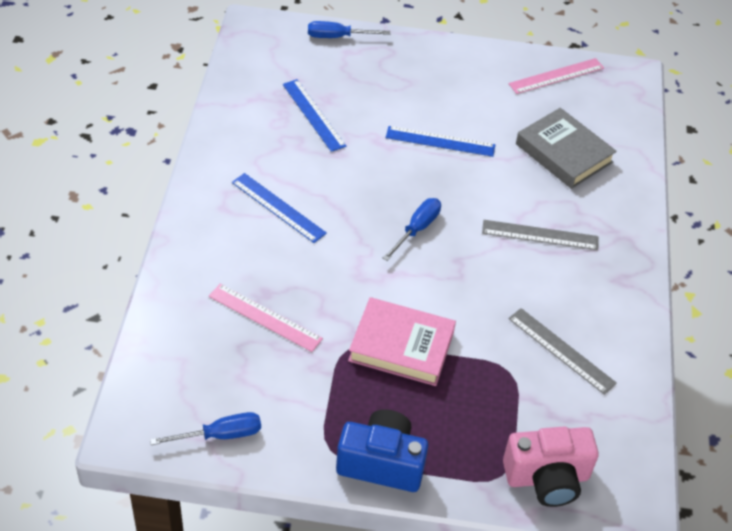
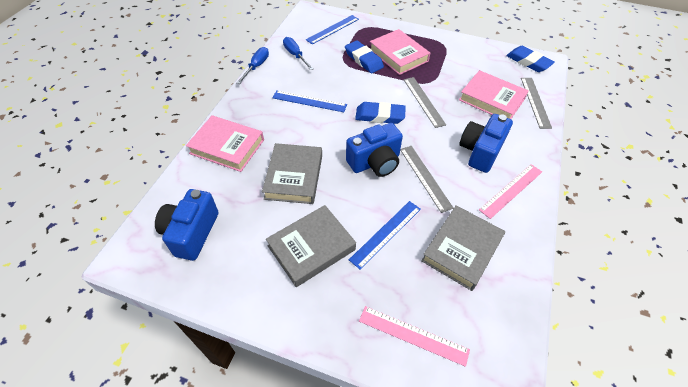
blue camera: [336,409,428,492] = 1 -> [155,189,219,261] [346,123,403,177] [459,114,513,173] = 3
blue eraser: none = 0 -> [345,40,384,73] [355,102,406,124] [506,46,555,72] = 3
blue screwdriver: [150,412,261,445] [308,21,390,38] [383,198,441,261] = 3 -> [237,47,269,84] [283,37,313,70] = 2
grey book: [516,108,617,189] = 1 -> [262,143,322,204] [266,205,356,287] [421,205,505,291] = 3
grey ruler: [482,220,598,250] [508,308,617,395] = 2 -> [400,146,454,213] [404,77,446,128] [521,78,552,129] = 3
pink book: [348,297,456,386] = 1 -> [186,115,264,172] [370,29,430,75] [459,70,529,119] = 3
pink camera: [503,427,599,507] = 1 -> none = 0

